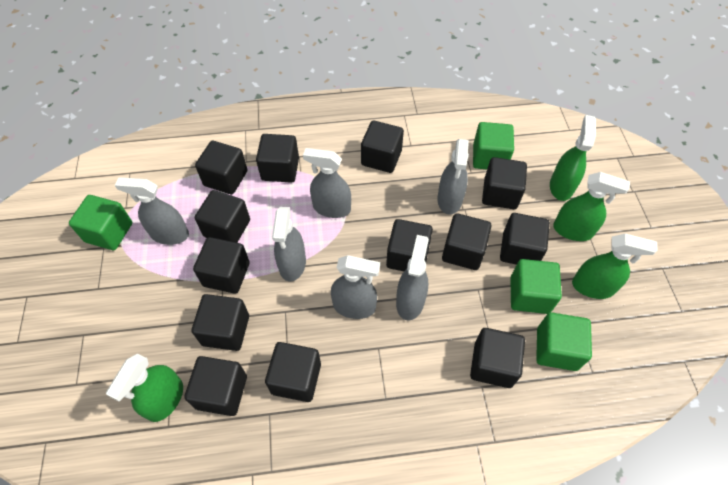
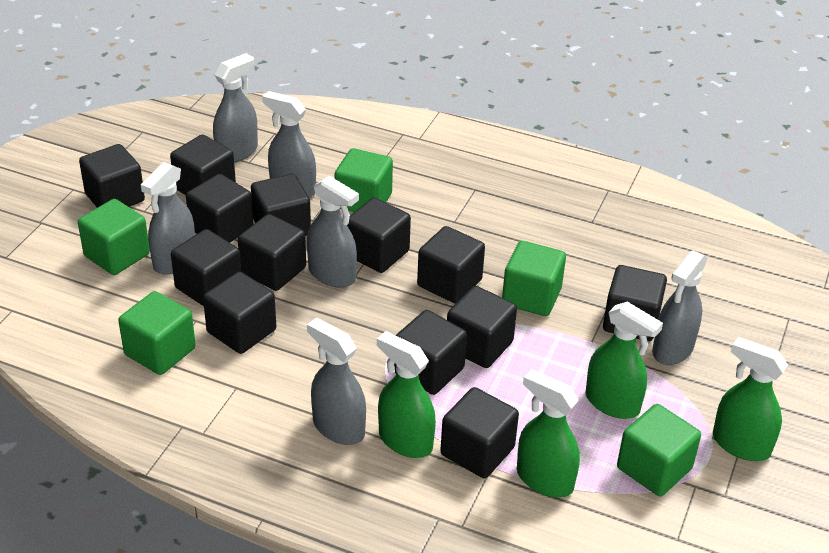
green cube: [69,195,132,250] [473,122,514,169] [510,259,562,314] [536,312,592,371] = 4 -> [78,199,150,275] [118,291,196,375] [334,148,393,212] [502,241,566,316] [617,404,701,496] = 5

